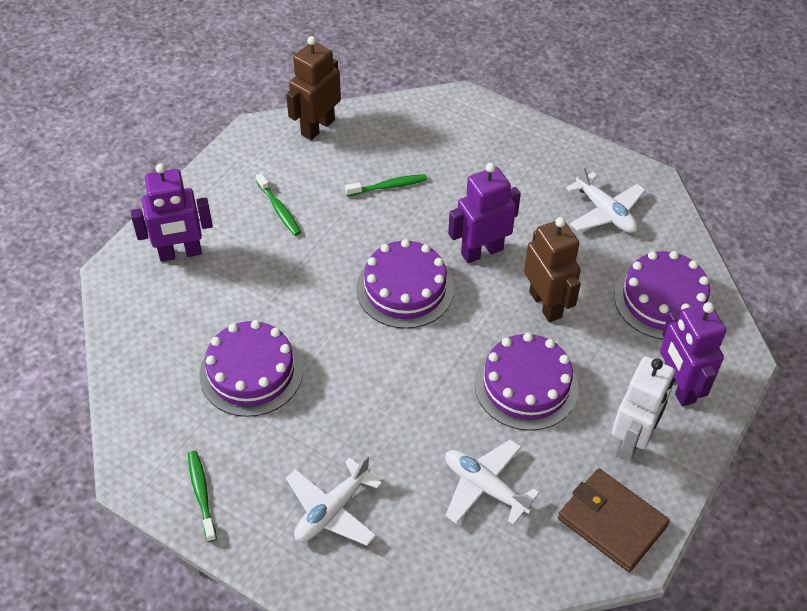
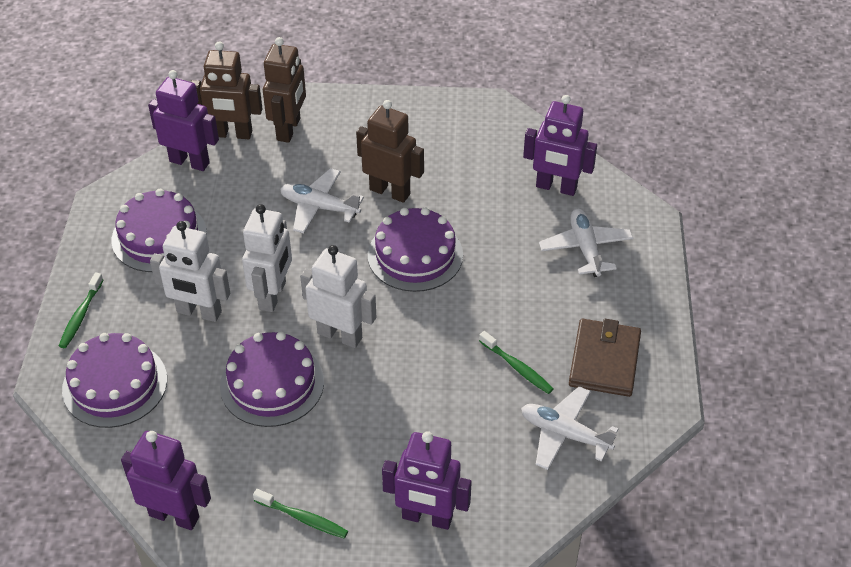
brown robot: [286,36,341,140] [524,217,581,322] = 2 -> [191,41,263,139] [263,37,306,143] [356,100,424,203] = 3
purple robot: [131,164,213,262] [448,163,521,263] [660,302,726,406] = 3 -> [121,431,211,530] [148,70,219,171] [382,431,472,530] [523,95,597,196] = 4
white robot: [612,356,675,461] = 1 -> [150,221,230,322] [242,204,292,312] [300,245,376,348] = 3

